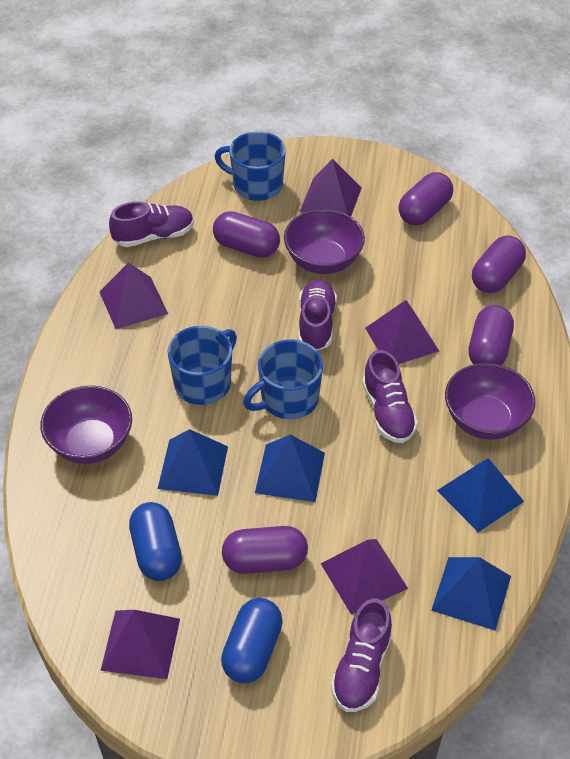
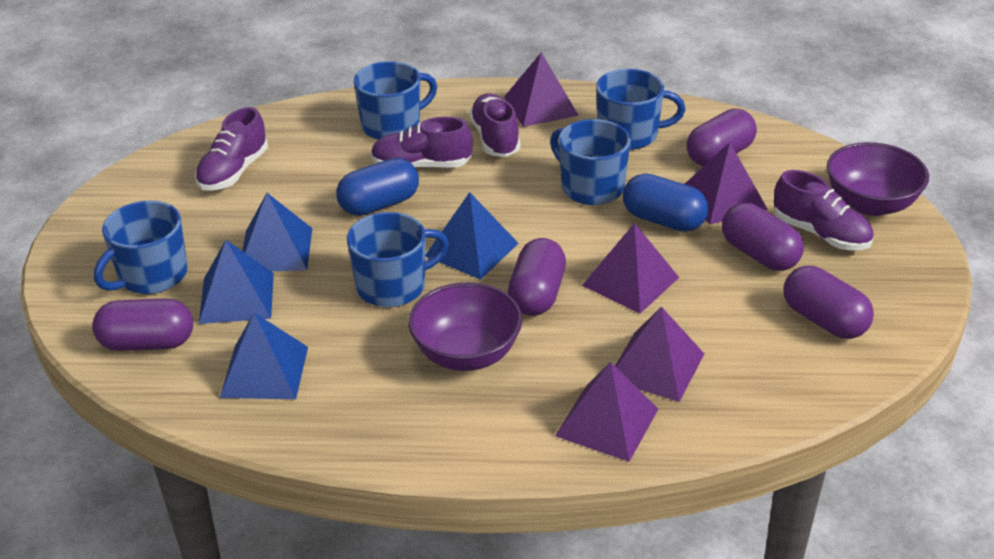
blue mug: [167,326,237,405] [214,131,286,201] [243,340,323,419] = 3 -> [94,200,188,294] [347,212,449,307] [353,61,437,140] [550,119,631,205] [596,69,686,150] = 5
purple bowl: [41,386,132,464] [284,209,365,274] [445,363,535,440] = 3 -> [408,282,522,371] [827,142,929,216] = 2

